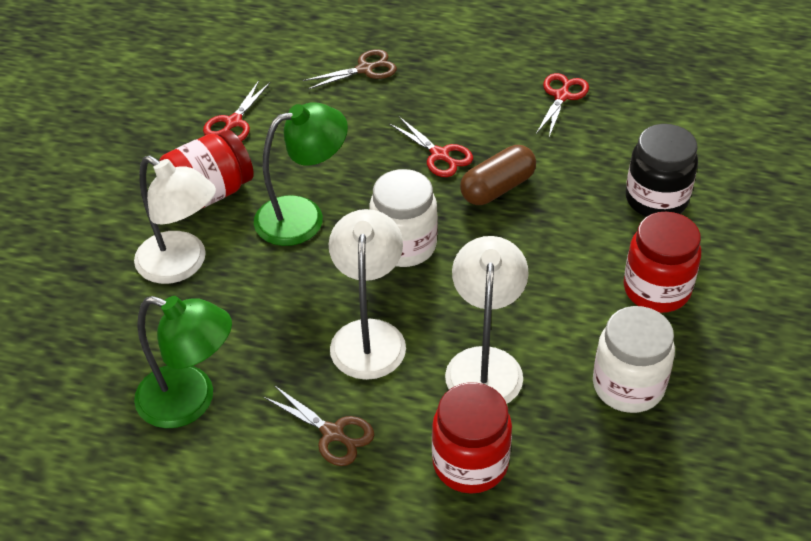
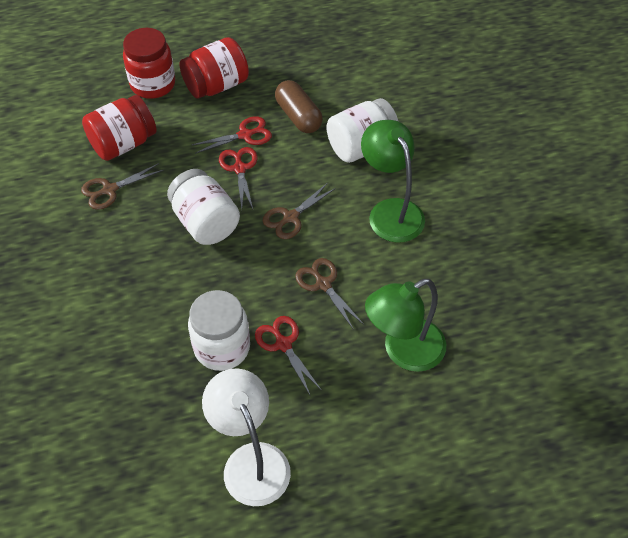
black jar: [626,124,698,217] = 1 -> none = 0
brown scissors: [264,385,374,466] [303,49,397,90] = 2 -> [81,163,164,210] [262,183,336,239] [295,258,364,330] = 3
white jar: [369,169,438,267] [593,306,675,413] = 2 -> [167,169,240,245] [188,290,250,371] [327,98,399,163] = 3
white lamp: [134,156,216,284] [329,209,406,380] [445,236,529,404] = 3 -> [202,368,291,506] = 1

